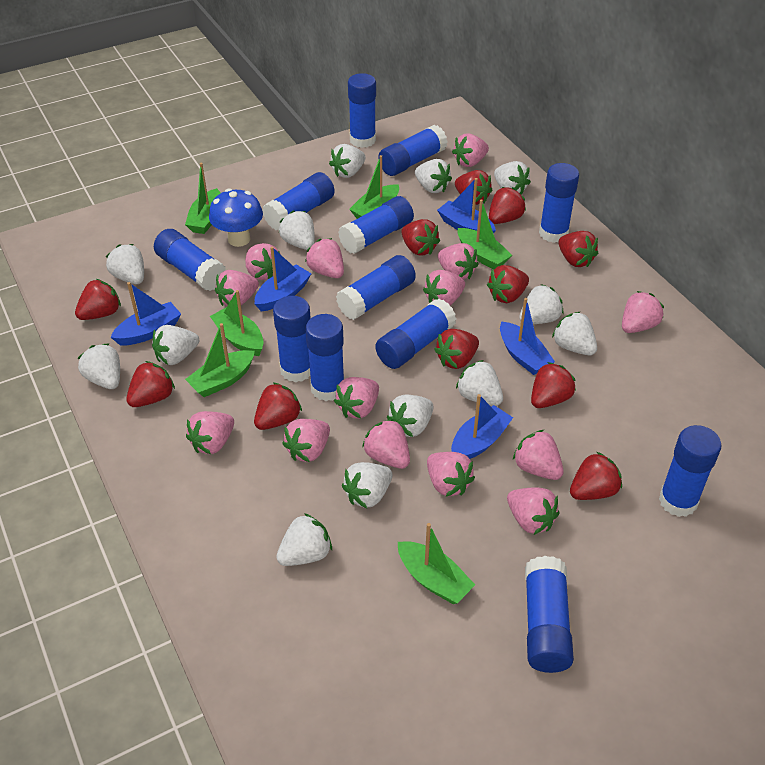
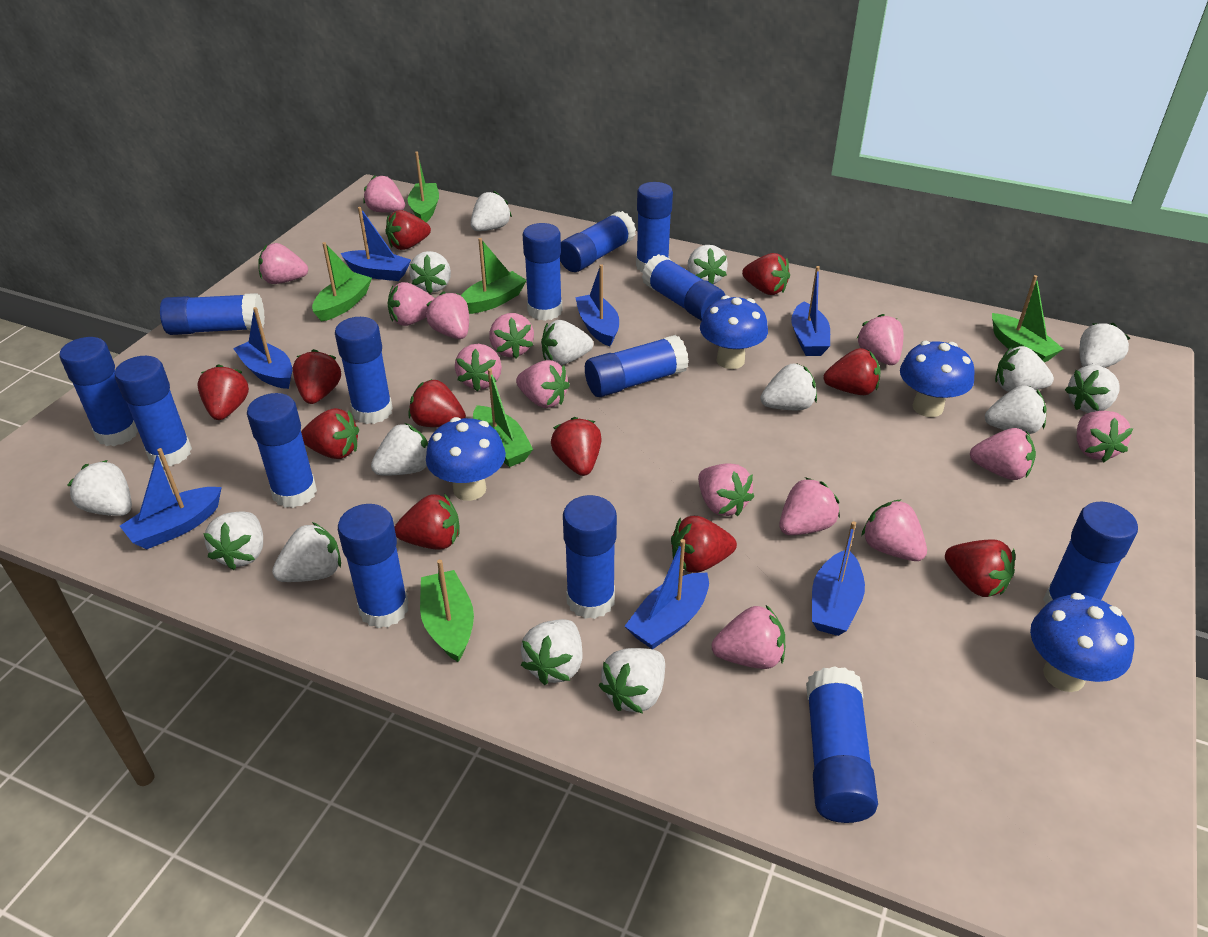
blue boat: [111,282,181,346] [255,247,312,312] [437,178,496,234] [451,394,513,459] [500,298,555,375] = 5 -> [120,448,222,550] [233,307,292,389] [341,207,411,281] [575,264,619,346] [625,539,709,649] [791,266,830,356] [812,521,865,636] = 7
blue glue stick: [154,229,226,291] [262,172,335,230] [273,296,311,382] [306,314,344,401] [336,255,416,320] [338,196,414,254] [348,73,376,148] [375,299,456,369] [378,125,448,176] [525,556,574,673] [539,163,579,243] [659,425,721,517] = 12 -> [59,337,138,446] [115,356,192,467] [160,293,265,335] [247,393,317,508] [335,317,393,424] [338,504,409,628] [523,223,563,321] [560,211,636,272] [563,495,617,619] [585,335,689,397] [636,182,673,272] [642,254,726,321] [806,666,878,823] [1043,502,1138,607] = 14
blue mushroom: [209,188,263,247] = 1 -> [426,417,506,501] [700,295,768,369] [900,341,975,417] [1030,593,1134,692] = 4
white strawberry: [77,343,120,389] [106,244,144,284] [152,325,199,365] [276,513,332,566] [279,211,315,250] [329,144,366,178] [342,462,392,508] [387,395,433,437] [415,159,452,193] [456,360,503,406] [494,161,531,195] [519,284,563,324] [552,312,597,355] = 13 -> [68,460,132,516] [203,511,263,570] [272,522,341,582] [371,423,428,476] [409,251,451,294] [471,191,512,231] [521,619,583,685] [541,320,593,365] [599,648,665,713] [687,245,728,284] [761,363,817,410] [985,385,1046,434] [995,346,1054,392] [1065,365,1120,413] [1080,323,1130,368] = 15

